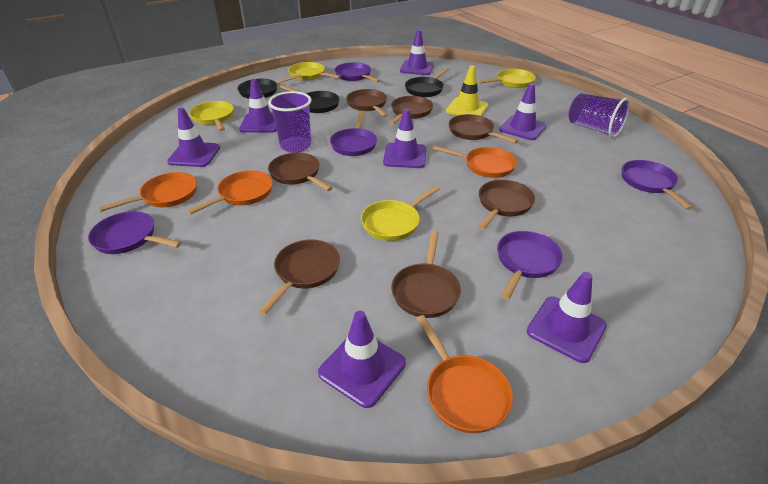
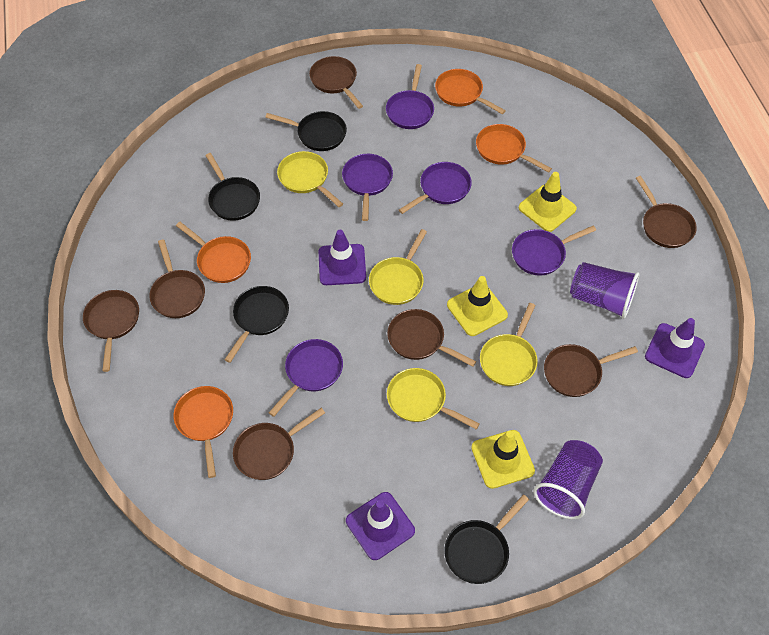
black pan: [238,74,302,99] [280,85,340,113] [405,67,450,97] = 3 -> [205,153,260,221] [224,286,289,363] [265,111,347,151] [444,494,529,584] = 4
purple traffic cone: [167,108,220,167] [239,79,277,133] [318,311,406,408] [383,109,427,168] [400,30,434,75] [499,83,547,140] [527,272,607,363] = 7 -> [319,230,366,285] [346,492,415,560] [645,318,705,378] = 3
yellow traffic cone: [446,66,488,116] = 1 -> [447,276,508,336] [471,430,535,489] [519,172,577,232] = 3

